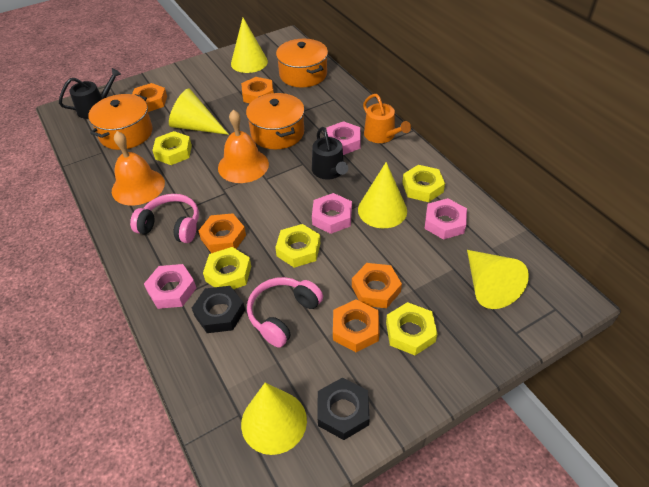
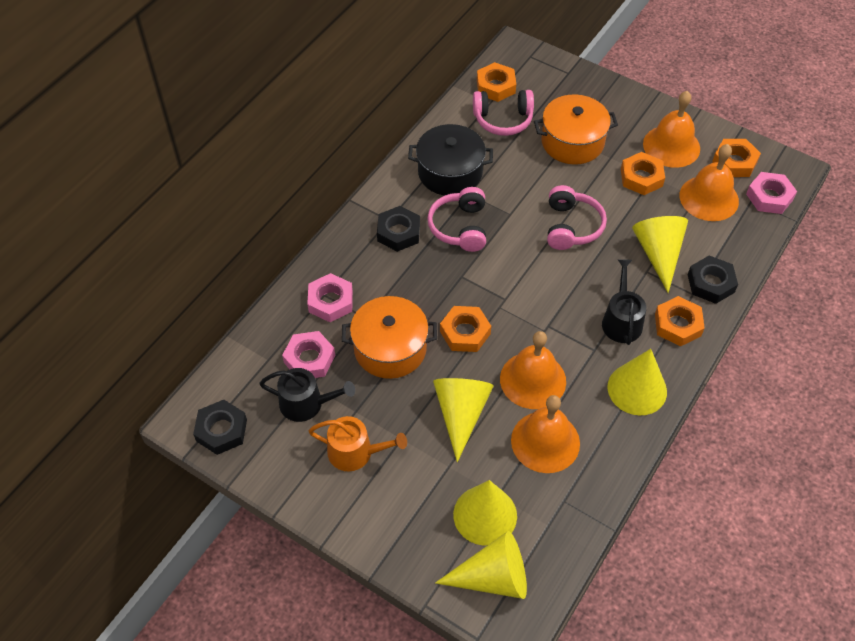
black nut: [192,286,245,333] [318,377,370,440] = 2 -> [193,400,247,455] [377,206,420,252] [688,255,738,304] = 3
black pot: none = 0 -> [408,124,493,196] = 1
orange bell: [112,131,165,205] [218,110,269,183] = 2 -> [500,331,566,409] [511,395,580,473] [643,91,700,168] [679,144,739,221] = 4
orange pot: [88,94,153,150] [246,93,305,149] [276,39,328,88] = 3 -> [342,296,437,379] [534,95,618,165] = 2
pink headphones: [130,194,199,243] [247,277,323,348] = 2 -> [427,187,486,252] [473,90,534,136] [547,185,607,250] = 3
pink nut: [144,264,196,309] [312,193,352,234] [326,121,361,155] [424,198,467,240] = 4 -> [282,331,335,378] [307,273,353,322] [746,172,797,214] = 3
yellow nut: [152,131,192,165] [203,247,251,289] [275,224,320,268] [386,302,437,355] [402,165,445,202] = 5 -> none = 0

